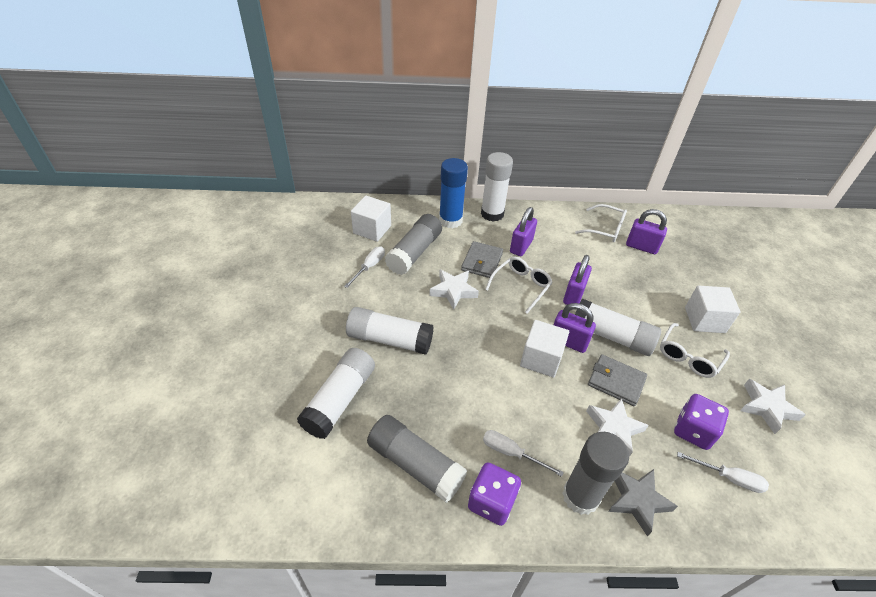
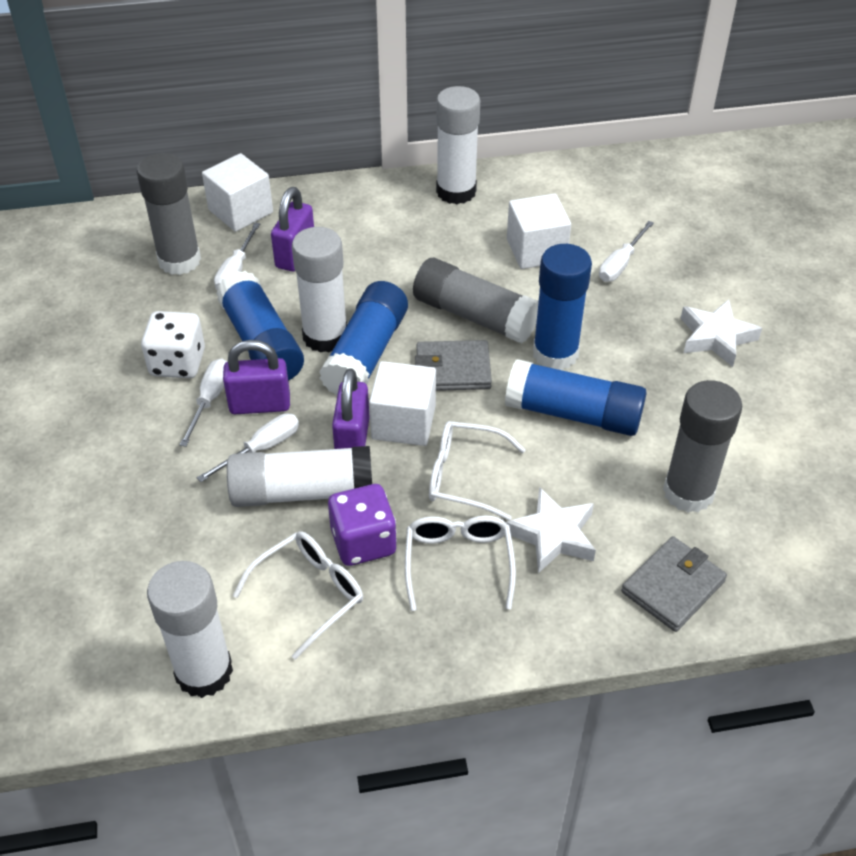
blue glue stick: [439,158,468,228] = 1 -> [216,270,304,381] [320,281,408,396] [505,359,647,436] [533,244,592,370] = 4
grey star: [608,469,678,536] = 1 -> none = 0
purple dice: [468,462,521,526] [674,394,729,450] = 2 -> [328,484,397,566] = 1
purple padlock: [510,207,537,256] [554,303,596,353] [563,255,592,305] [626,209,667,254] = 4 -> [223,340,290,414] [271,187,314,272] [332,368,370,449] = 3
white dice: none = 0 -> [141,311,205,378] = 1
white screwdriver: [344,247,385,288] [483,430,564,477] [677,452,769,493] = 3 -> [180,358,227,447] [197,413,299,482] [214,223,260,290] [599,221,654,282] = 4
white star: [429,269,479,310] [586,398,649,457] [740,379,806,434] = 3 -> [506,487,596,573] [680,299,762,367] = 2

